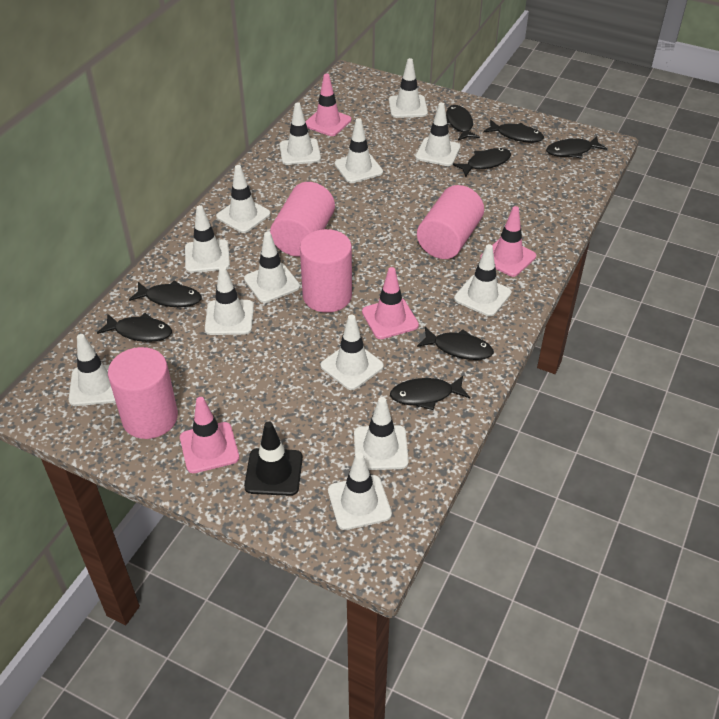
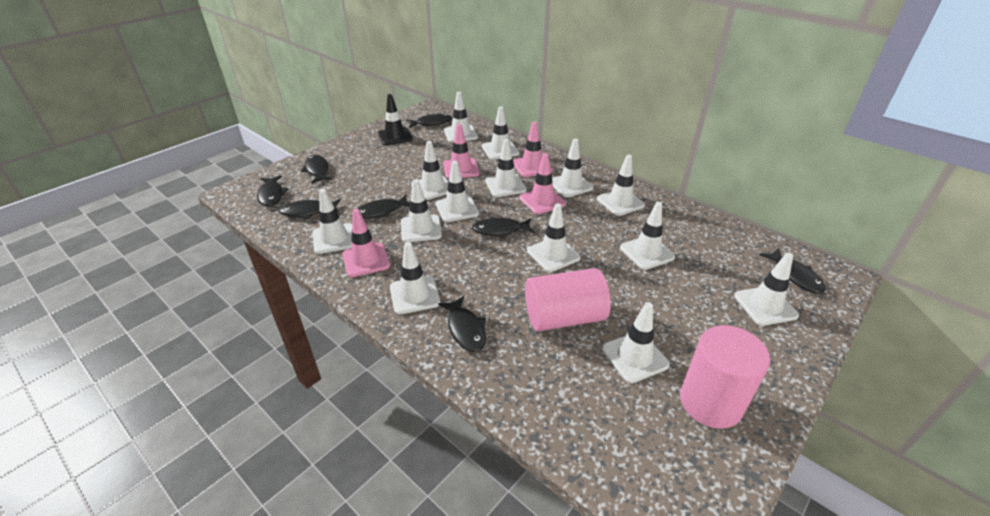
pink cylinder: [108,347,178,439] [270,182,335,257] [300,229,352,313] [417,185,484,259] = 4 -> [525,268,611,331] [680,325,770,429] = 2
white traffic cone: [68,334,116,406] [185,205,230,273] [205,266,254,335] [216,165,270,233] [244,232,300,303] [280,103,321,165] [320,314,384,390] [328,452,392,530] [335,118,383,183] [354,397,409,470] [389,58,428,118] [415,103,461,166] [454,244,511,317] = 13 -> [313,189,352,254] [390,242,441,314] [401,179,442,242] [411,141,449,200] [436,161,479,222] [444,92,478,142] [482,106,520,160] [485,139,526,197] [527,203,581,272] [552,139,593,197] [597,155,645,216] [602,302,670,383] [620,202,675,270] [734,253,799,326] = 14

